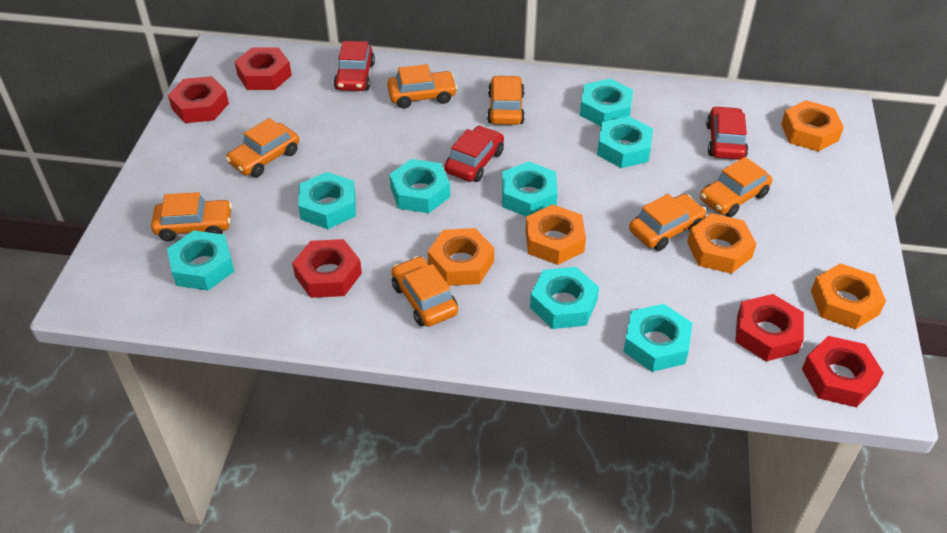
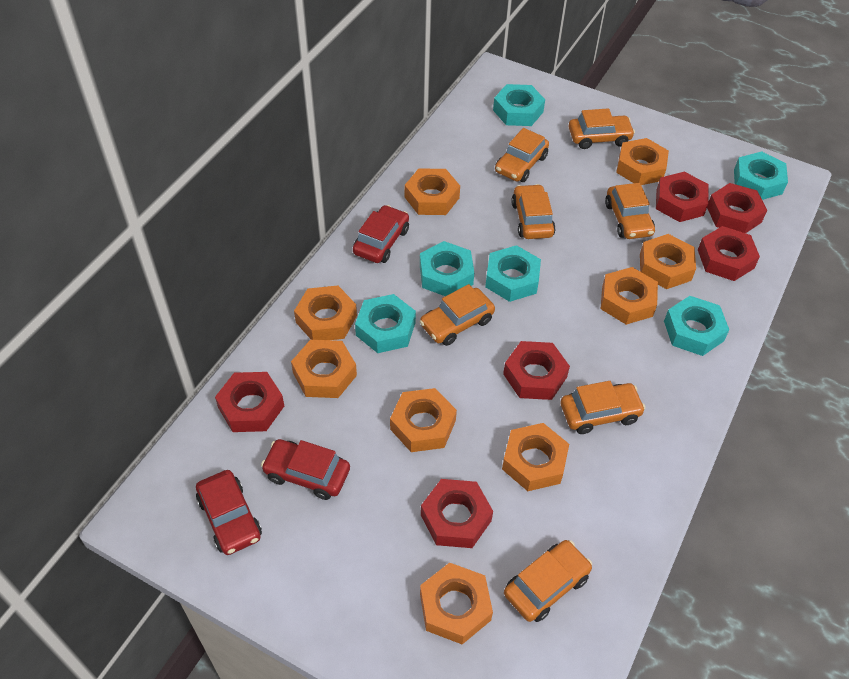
orange nut: [428,228,494,286] [525,204,586,265] [687,213,757,274] [781,100,844,152] [811,263,886,329] = 5 -> [291,340,357,398] [294,285,357,340] [390,388,457,452] [405,168,460,215] [420,562,493,644] [502,423,569,491] [601,267,658,325] [616,138,669,185] [640,234,696,289] = 9
red nut: [168,76,229,123] [234,47,292,90] [292,239,362,298] [735,294,804,361] [802,336,884,407] = 5 -> [215,372,284,432] [421,479,493,548] [503,341,570,400] [656,172,709,222] [698,226,760,281] [707,183,767,233] = 6
turquoise nut: [167,230,235,291] [298,172,356,229] [389,159,450,213] [502,161,558,216] [530,267,599,329] [580,79,633,126] [597,116,653,168] [623,304,693,372] = 8 -> [355,294,416,353] [420,241,474,296] [485,245,541,302] [493,84,545,126] [664,296,729,356] [734,151,788,200] = 6

